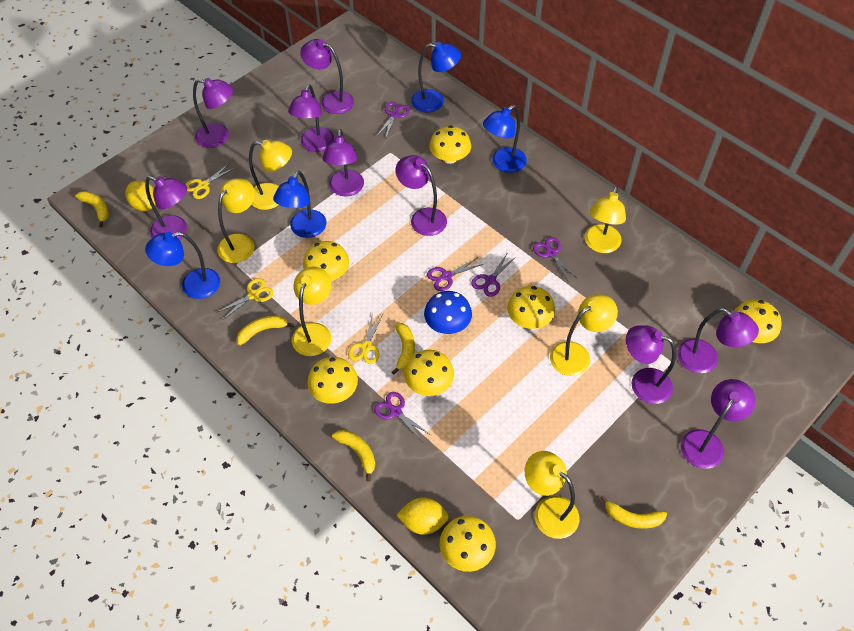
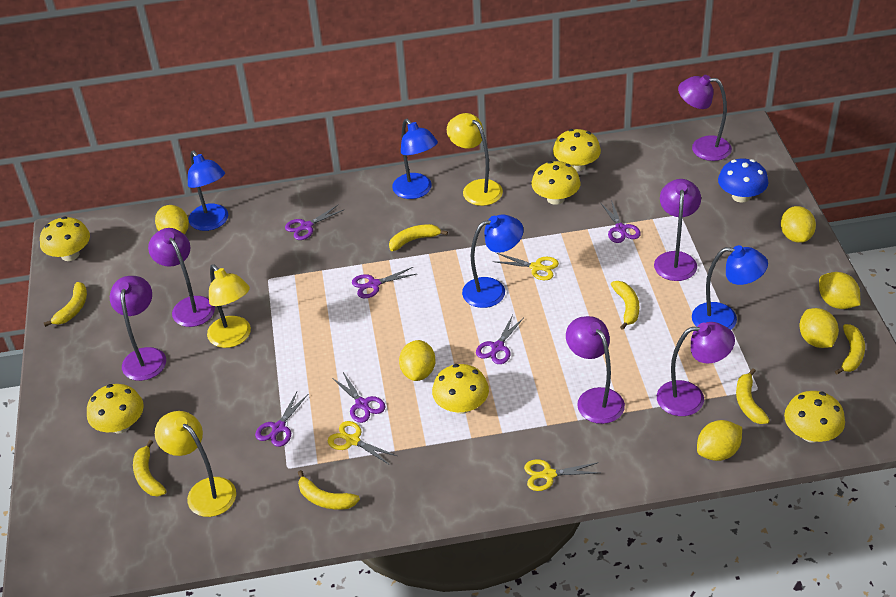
purple lamp: [145,176,187,239] [193,78,233,148] [288,84,334,152] [300,39,354,114] [322,129,364,197] [395,155,447,236] [626,325,676,404] [677,308,759,373] [681,379,756,469] = 9 -> [110,276,166,381] [148,228,215,327] [566,316,625,424] [654,179,701,281] [657,322,735,416] [678,75,732,161] = 6
purple scissors: [374,392,431,442] [377,102,410,137] [427,257,483,291] [471,252,517,297] [533,237,578,281] = 5 -> [255,392,308,447] [285,205,345,240] [332,372,386,423] [352,267,416,298] [476,315,523,364] [600,200,641,243] = 6
yellow banana: [75,191,109,228] [237,316,294,345] [332,430,375,482] [392,323,415,375] [600,495,667,529] = 5 -> [44,282,87,327] [133,440,166,496] [298,470,360,510] [389,224,448,251] [611,281,639,330] [736,369,770,424] [835,324,865,374] = 7
yellow lamp: [217,178,255,263] [249,140,292,210] [292,266,331,356] [525,451,579,539] [550,294,618,376] [585,186,626,253] = 6 -> [155,411,236,517] [207,264,251,348] [447,113,503,206] = 3
yellow lemon: [125,181,155,211] [397,498,449,535] = 2 -> [155,205,189,234] [399,340,436,381] [697,420,742,461] [781,206,816,243] [800,308,839,348] [819,272,861,309] = 6
yellow mushroom: [303,241,349,281] [307,357,358,404] [404,350,454,396] [429,126,471,164] [440,516,496,572] [507,286,555,329] [735,300,781,343] = 7 -> [40,216,90,261] [87,384,144,433] [432,364,489,414] [531,161,580,205] [553,129,601,172] [784,391,845,443] = 6

